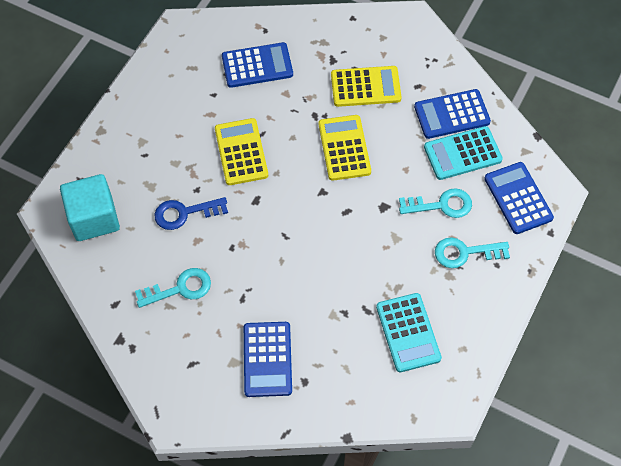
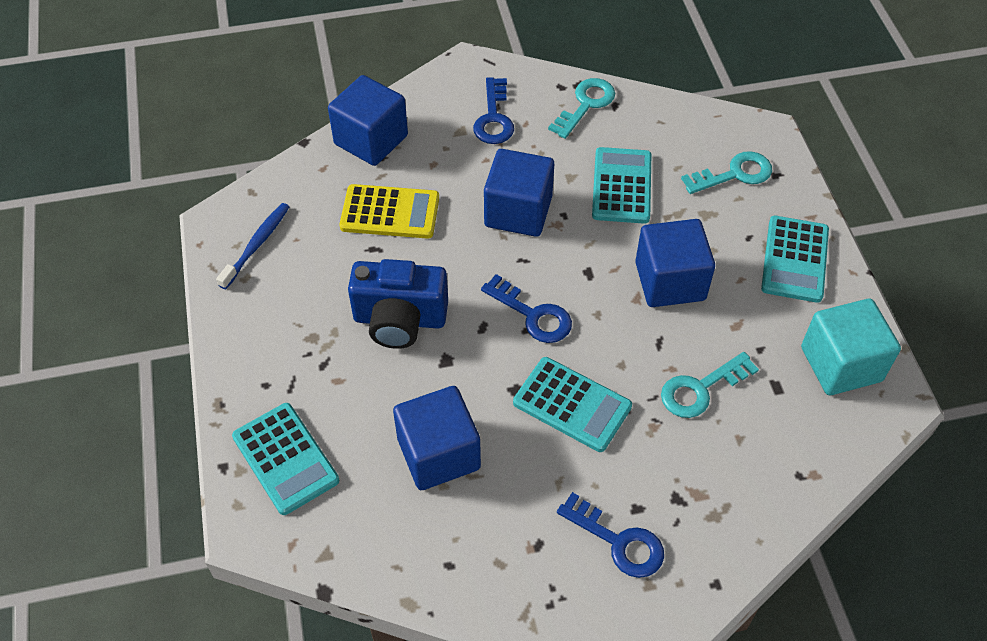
blue calculator: [222,42,293,88] [244,322,292,397] [414,89,491,139] [484,162,554,234] = 4 -> none = 0
blue camera: none = 0 -> [348,259,448,349] = 1
blue cube: none = 0 -> [328,75,408,166] [393,386,481,490] [484,149,554,237] [635,219,715,307] = 4
blue key: [155,197,228,230] = 1 -> [473,77,514,144] [481,274,572,343] [557,492,664,578] = 3
blue toothbrush: none = 0 -> [216,203,289,289] = 1
turquoise calculator: [376,293,442,372] [424,126,503,180] = 2 -> [232,403,339,515] [513,357,632,452] [592,147,652,224] [761,216,829,303] = 4
yellow calculator: [215,118,268,185] [319,115,371,181] [331,66,402,107] = 3 -> [340,184,439,239] = 1

